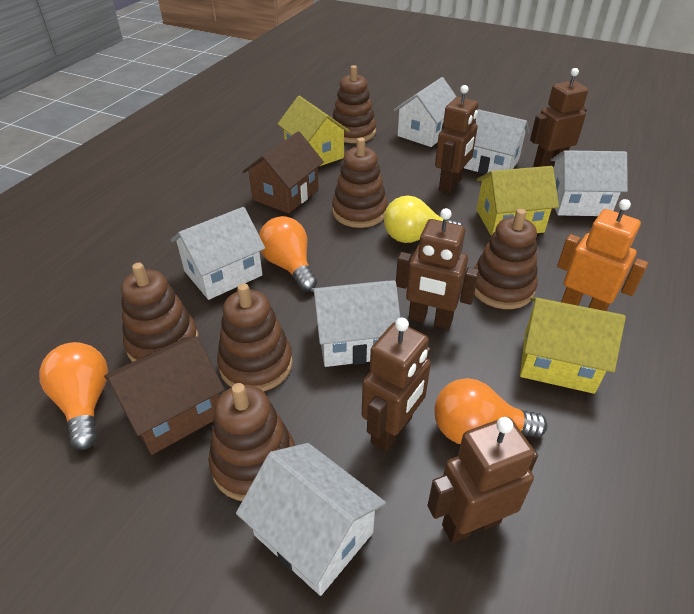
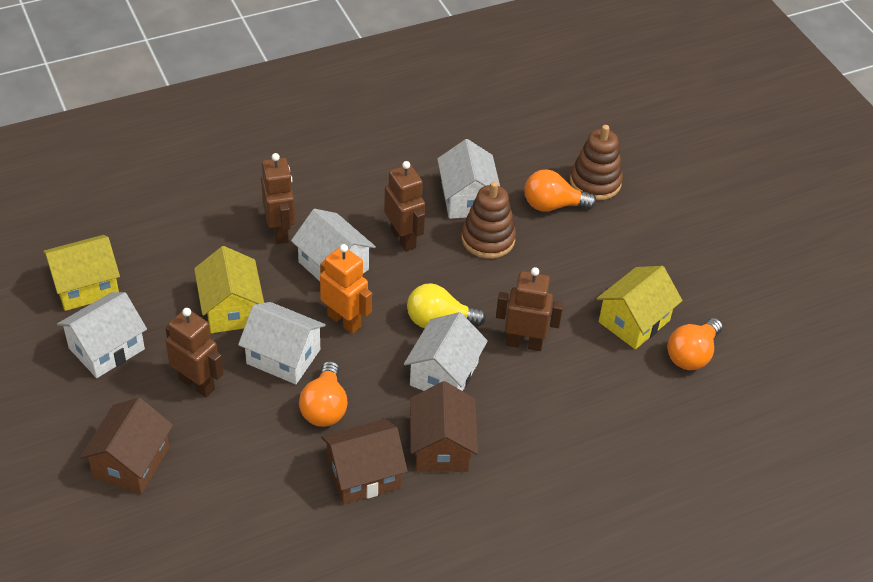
brown house: [104,336,225,455] [242,131,324,214] = 2 -> [80,397,173,494] [321,419,408,504] [410,381,478,472] = 3
brown robot: [362,318,431,451] [396,208,479,329] [427,417,538,543] [435,85,478,193] [530,68,588,167] = 5 -> [166,308,224,397] [261,153,295,244] [384,161,425,251] [496,267,563,351] = 4
brown stacking toy: [121,263,199,362] [209,383,295,501] [217,283,293,392] [332,138,388,228] [333,65,376,143] [474,209,538,309] = 6 -> [461,181,516,259] [570,125,623,200] = 2
white house: [171,207,265,300] [236,443,386,596] [311,281,400,367] [394,77,457,147] [464,109,529,174] [551,150,628,216] = 6 -> [57,292,147,378] [238,302,326,384] [291,209,376,281] [404,312,488,391] [437,139,500,219] = 5

